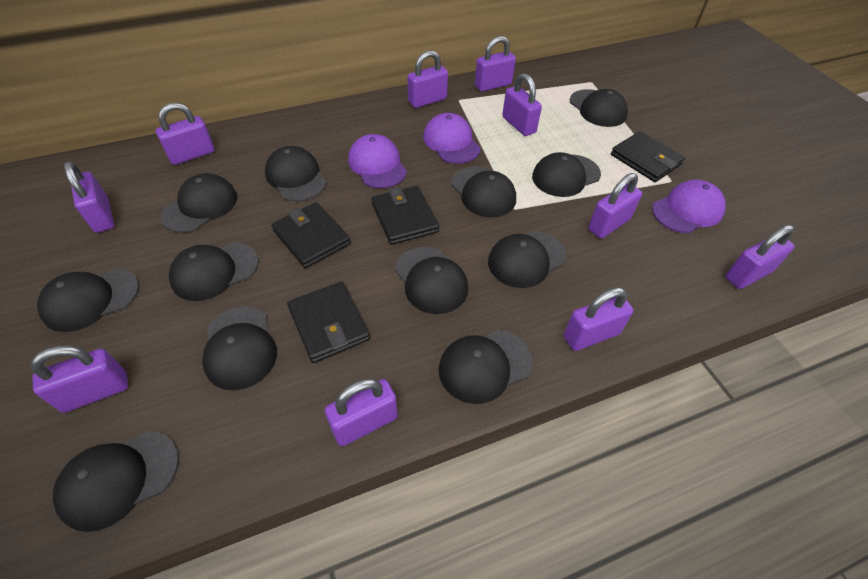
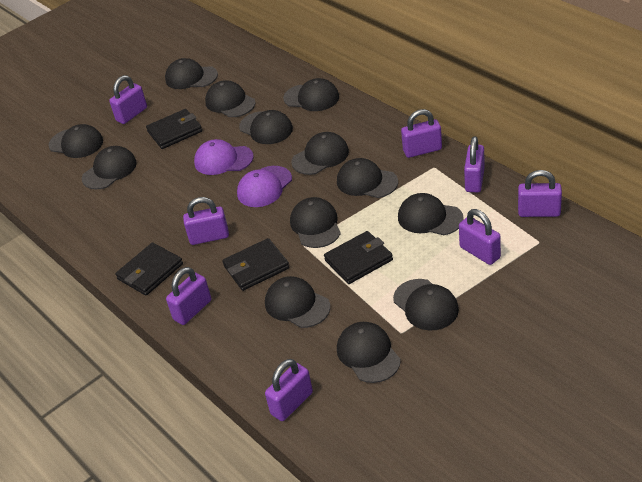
black cap: [37,268,139,332] [53,431,179,532] [160,173,237,233] [169,242,259,301] [202,306,277,390] [265,146,327,202] [395,247,469,314] [439,330,533,404] [451,166,516,218] [488,231,566,288] [532,152,601,197] [570,89,628,127] = 12 -> [49,124,103,158] [82,146,137,189] [165,58,218,89] [205,80,255,117] [239,110,293,144] [265,276,330,328] [283,78,339,111] [290,197,341,248] [291,132,349,175] [337,158,398,198] [337,322,401,383] [393,279,459,331] [398,193,464,235] = 13
purple cap: [348,134,407,188] [423,113,481,164] [652,180,726,233] = 3 -> [194,139,253,175] [237,166,292,207] = 2
purple padlock: [31,345,128,413] [64,162,114,233] [156,102,215,165] [325,378,398,446] [408,50,448,108] [475,36,516,92] [502,73,542,136] [564,287,633,351] [588,173,642,238] [725,225,795,289] = 10 -> [109,75,147,124] [166,267,211,325] [183,197,229,245] [265,359,313,421] [401,109,442,158] [459,209,501,265] [464,136,485,192] [518,170,562,217] = 8

